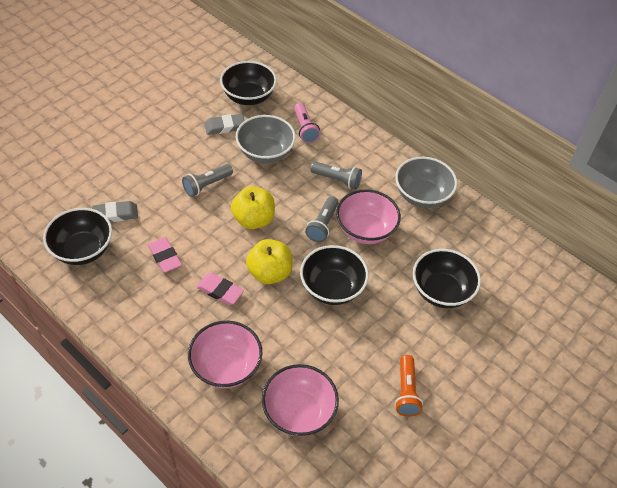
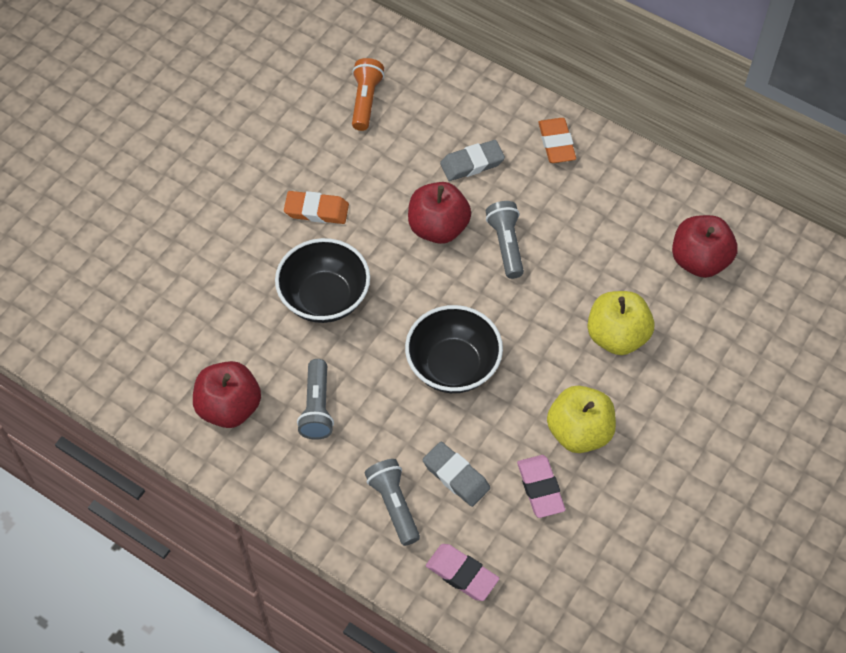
black bowl: [43,208,112,265] [220,61,277,105] [300,245,369,305] [413,249,481,308] = 4 -> [275,238,370,323] [405,305,503,393] = 2
grey bowl: [236,115,296,163] [395,157,457,208] = 2 -> none = 0
orange eraser: none = 0 -> [284,191,349,224] [539,118,576,163] = 2
pink bowl: [188,321,262,388] [262,364,339,436] [336,190,401,244] = 3 -> none = 0
pink flashlight: [294,103,321,143] = 1 -> none = 0
red apple: none = 0 -> [193,361,261,428] [408,182,471,244] [672,215,738,278] = 3

